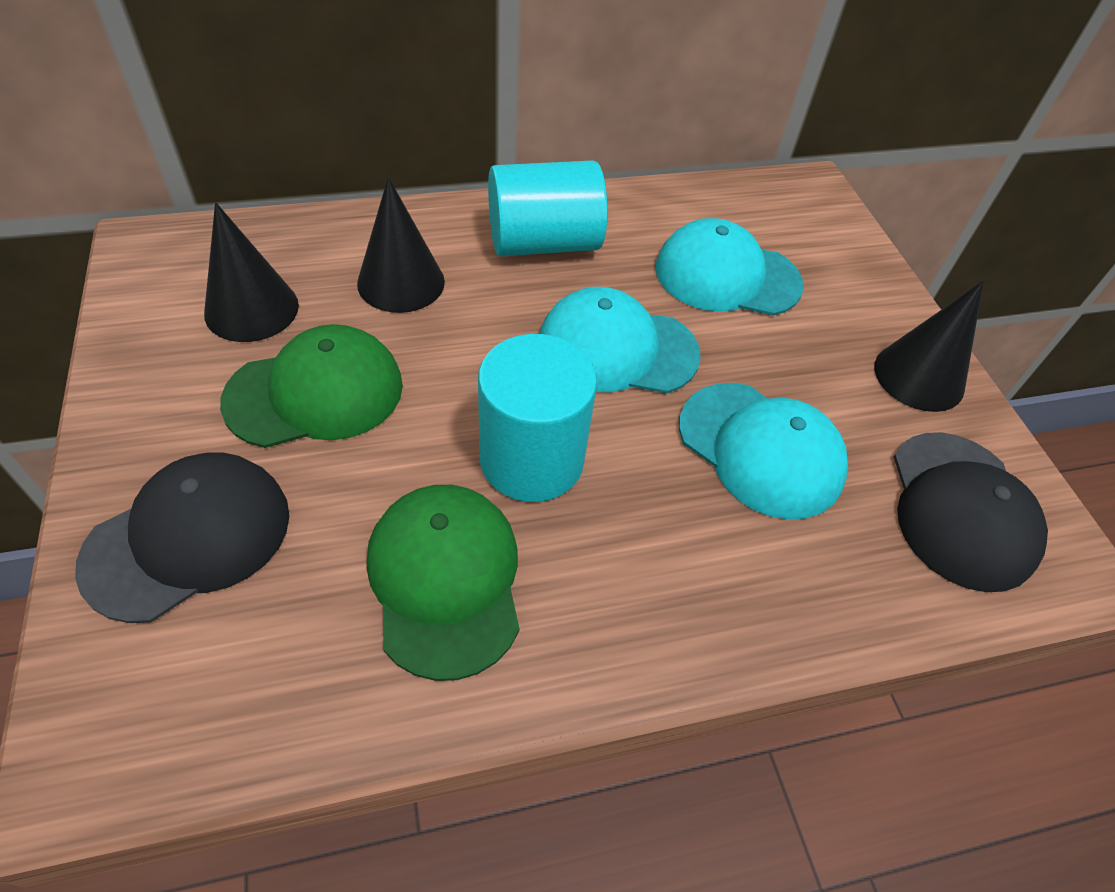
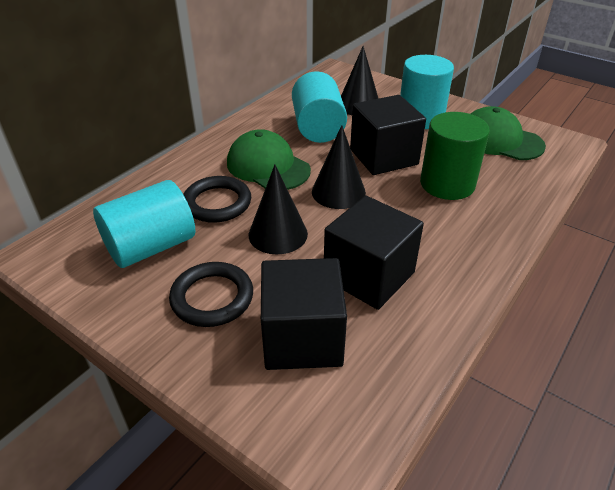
black cap: [75,453,289,623] [894,432,1048,592] = 2 -> none = 0
black cube: none = 0 -> [261,258,347,370] [324,196,424,310] [350,95,426,175] = 3
black ring: none = 0 -> [169,262,253,327] [183,176,251,223] = 2
green cylinder: none = 0 -> [420,112,490,200] = 1
turquoise cap: [540,287,701,393] [656,218,804,316] [679,383,848,520] = 3 -> none = 0
turquoise cylinder: [478,334,597,502] [488,160,608,256] = 2 -> [93,180,195,268] [292,71,347,143] [400,55,454,129] = 3

